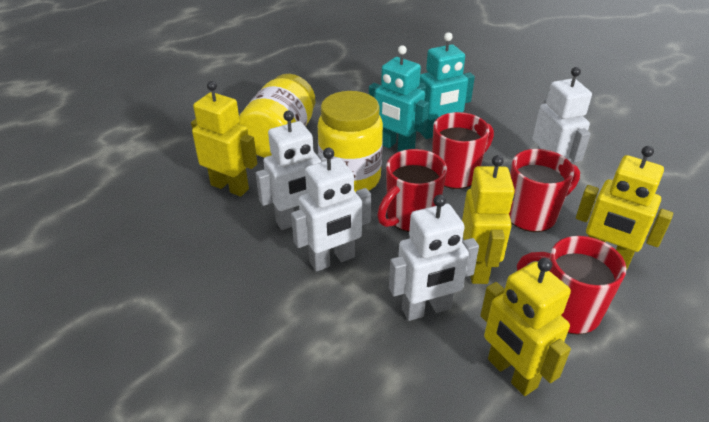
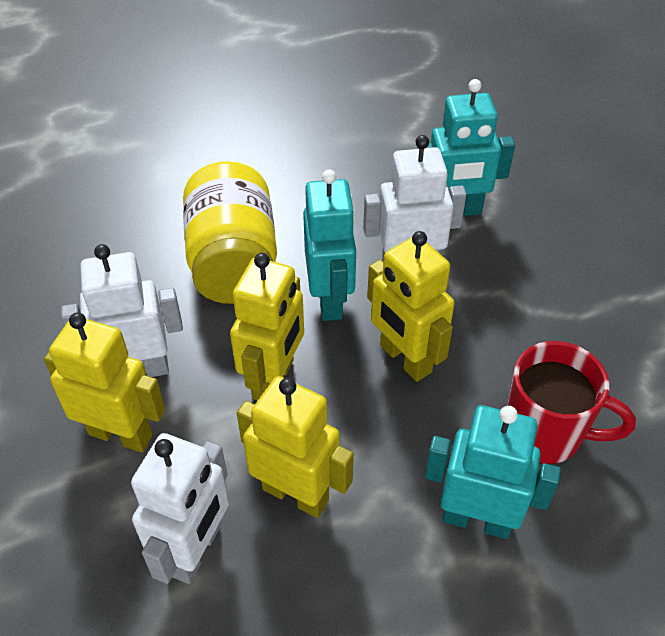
red mug: [377,149,447,232] [432,112,494,189] [509,149,580,232] [517,236,626,335] = 4 -> [507,341,636,464] = 1
turquoise robot: [369,45,429,152] [417,32,475,139] = 2 -> [303,169,356,321] [418,79,515,216] [425,405,561,539] = 3
white robot: [256,111,327,230] [291,148,371,272] [389,194,479,321] [533,67,592,162] = 4 -> [61,244,183,377] [131,433,229,584] [363,135,467,262] = 3
yellow jar: [238,74,315,158] [318,91,383,192] = 2 -> [183,161,277,304] = 1

